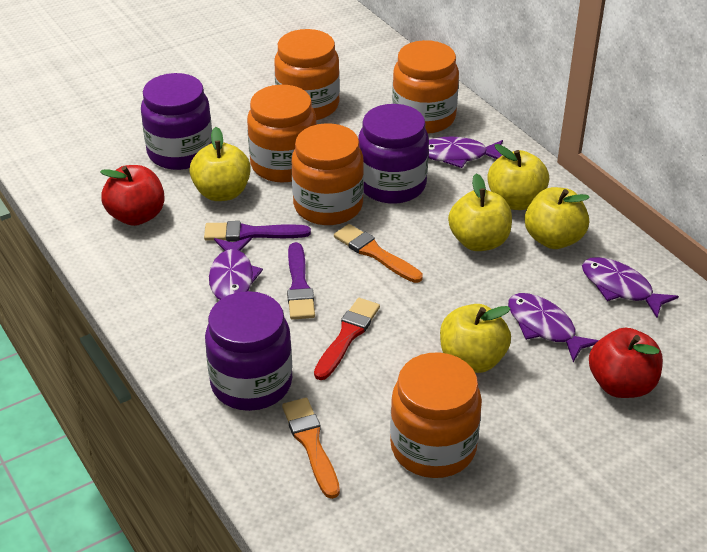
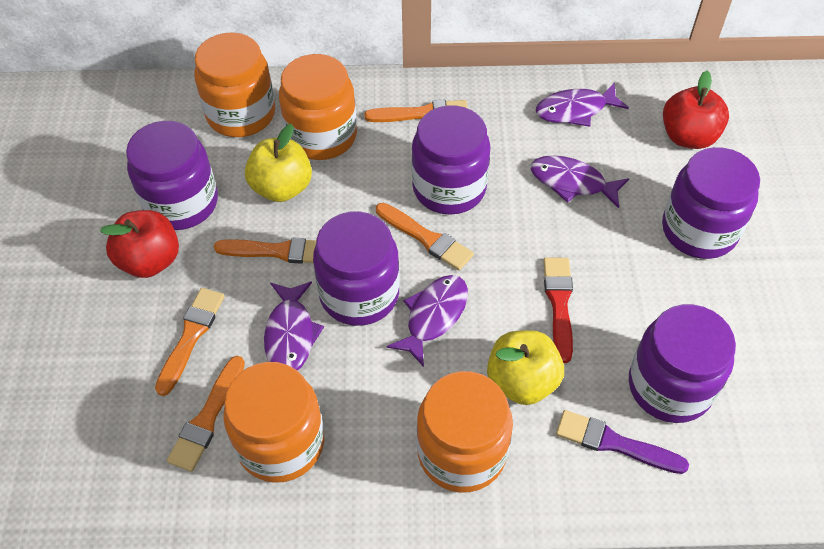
orange brush: [282,398,340,499] [334,224,423,283] = 2 -> [155,288,225,396] [167,356,245,472] [214,238,316,264] [364,100,468,122] [376,203,474,271] = 5
orange jar: [247,85,316,182] [274,29,340,120] [292,123,364,225] [390,353,482,478] [392,40,459,134] = 5 -> [194,32,275,137] [223,362,324,483] [279,54,357,160] [417,371,513,493] = 4
purple brush: [204,221,311,241] [287,242,315,320] = 2 -> [556,410,689,474] = 1
purple jar: [141,73,212,170] [205,291,292,411] [358,104,429,204] = 3 -> [126,121,218,230] [313,211,400,326] [411,105,491,215] [629,304,736,423] [662,147,760,259] = 5
yellow apple: [189,127,251,201] [440,304,511,373] [448,173,512,251] [487,144,549,210] [525,187,590,249] = 5 -> [245,124,312,202] [487,330,564,405] = 2

